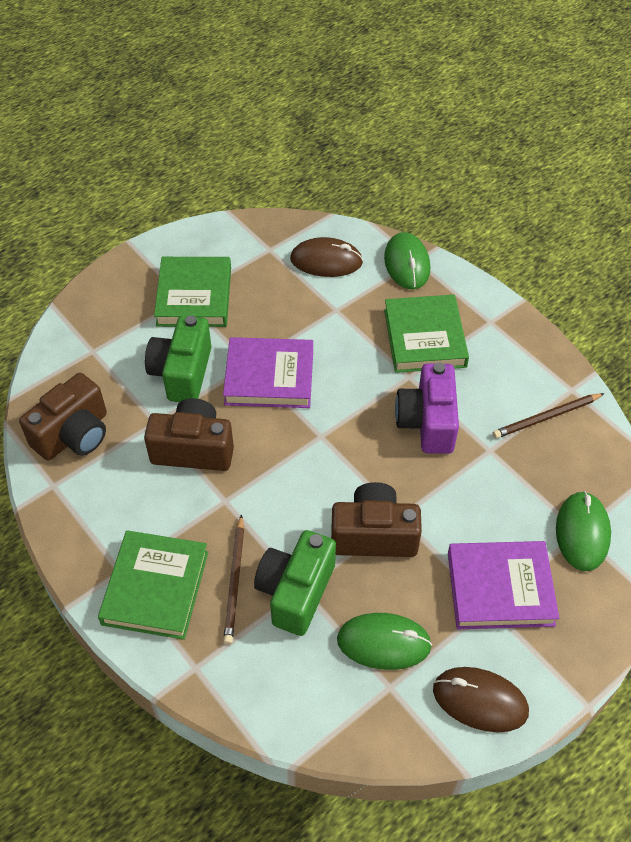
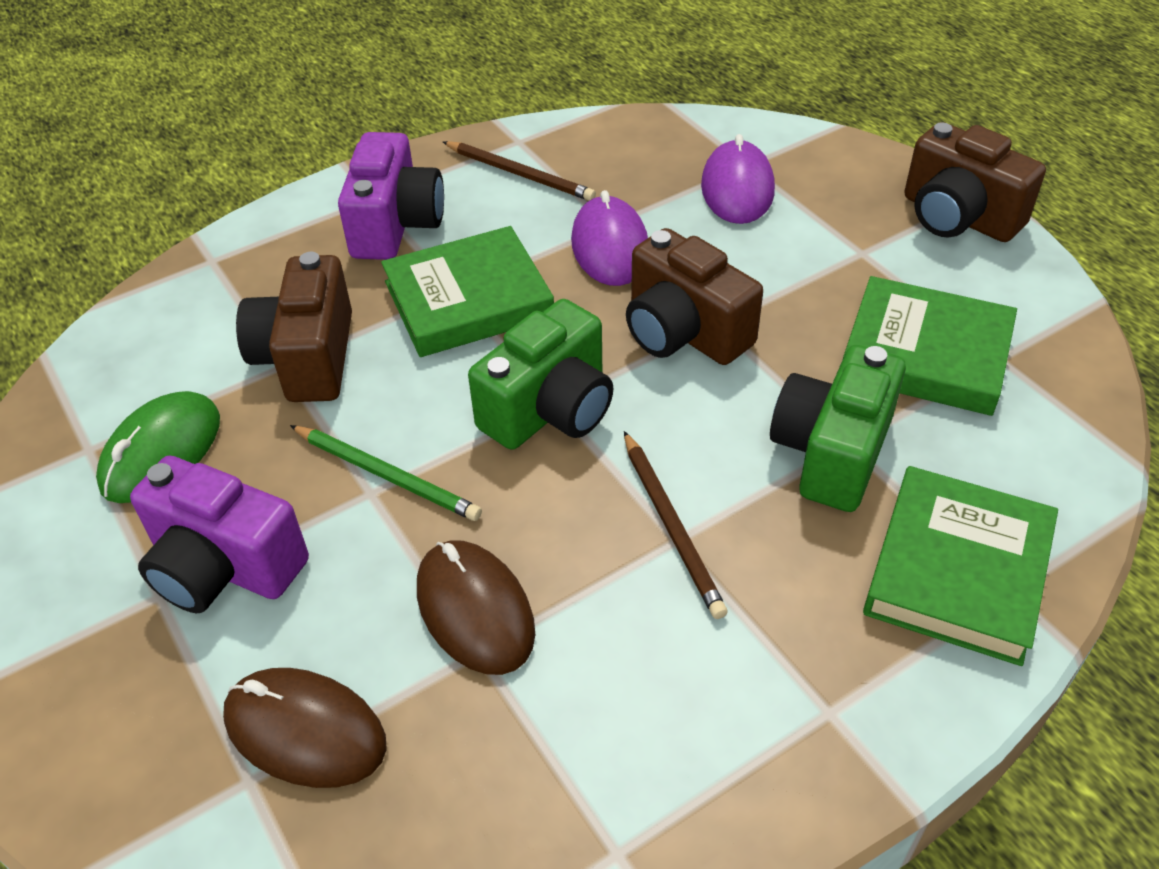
green mouse: [337,613,432,670] [384,232,430,289] [556,491,611,571] = 3 -> [96,391,220,503] = 1
green pencil: none = 0 -> [290,425,482,521] = 1
purple book: [223,337,313,408] [448,541,559,629] = 2 -> none = 0
purple camera: [395,363,459,454] = 1 -> [130,456,309,613] [338,132,444,260] = 2
purple mouse: none = 0 -> [571,190,648,286] [701,134,775,224] = 2

